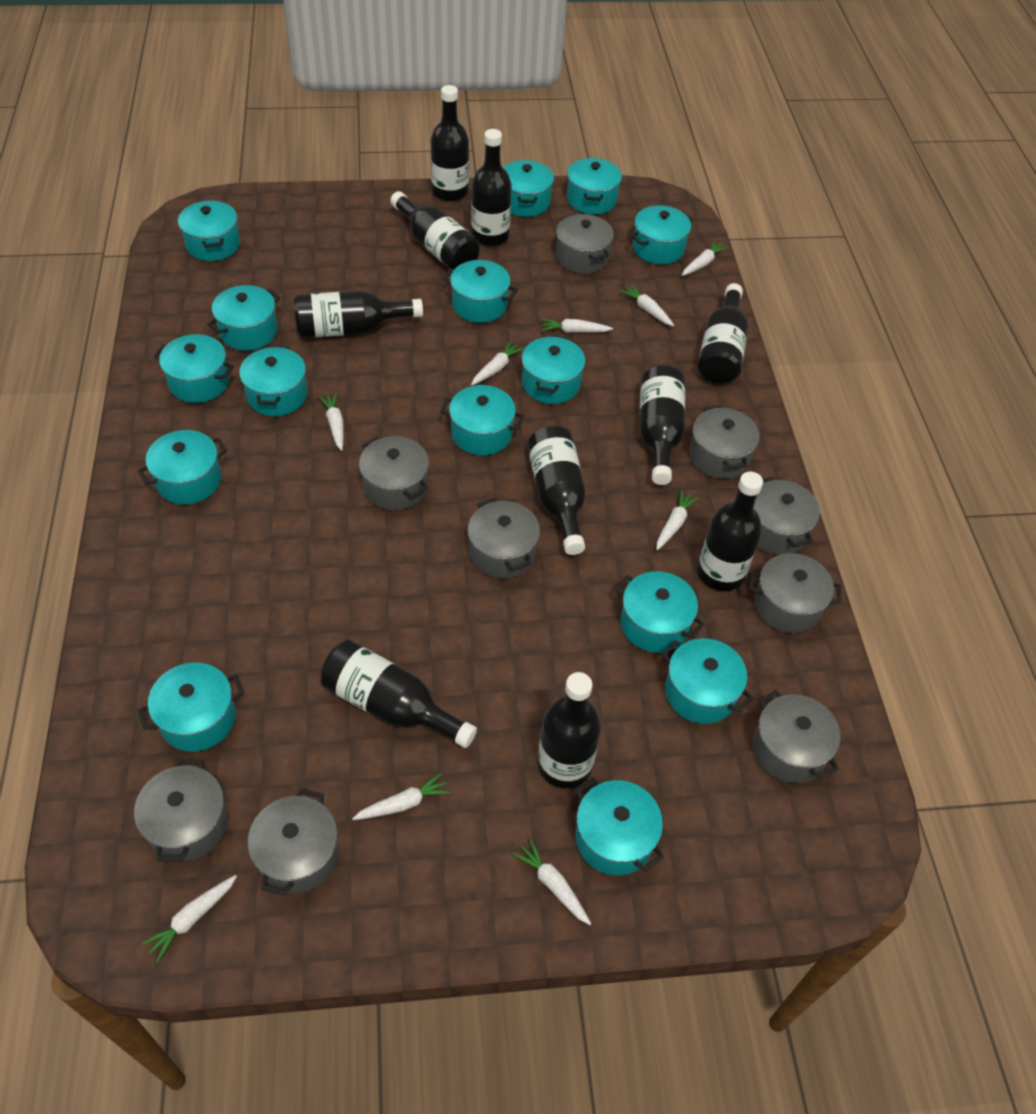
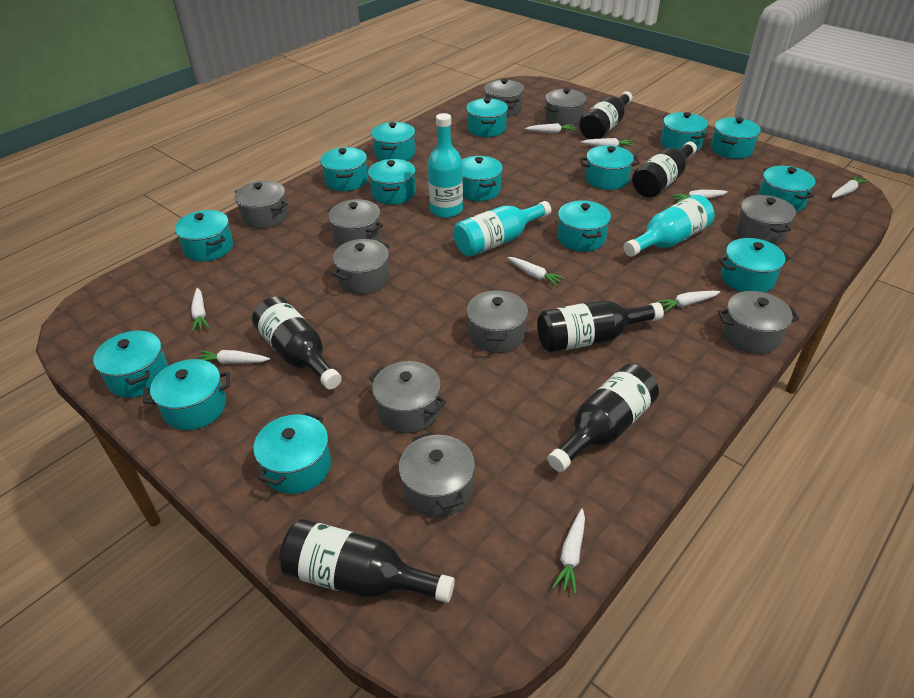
black bottle: [294,291,423,338] [320,640,477,748] [390,191,480,269] [431,85,469,201] [471,129,512,246] [527,426,586,555] [538,672,601,788] [640,366,685,485] [697,472,763,591] [698,283,748,384] = 10 -> [252,297,342,389] [279,519,455,603] [537,300,664,353] [547,364,659,472] [579,91,632,139] [632,141,697,198] = 6
grey pot: [134,759,228,862] [247,788,339,896] [359,436,429,510] [467,498,540,579] [556,214,614,274] [689,406,759,479] [750,553,842,633] [753,690,840,783] [754,477,820,555] = 9 -> [235,181,288,229] [328,199,383,246] [332,239,390,294] [369,361,446,433] [399,432,475,517] [467,290,528,353] [484,79,524,116] [545,88,587,126] [718,291,799,354] [736,195,796,245] = 10
turquoise bottle: none = 0 -> [428,113,463,218] [454,201,551,257] [623,195,714,257] = 3

